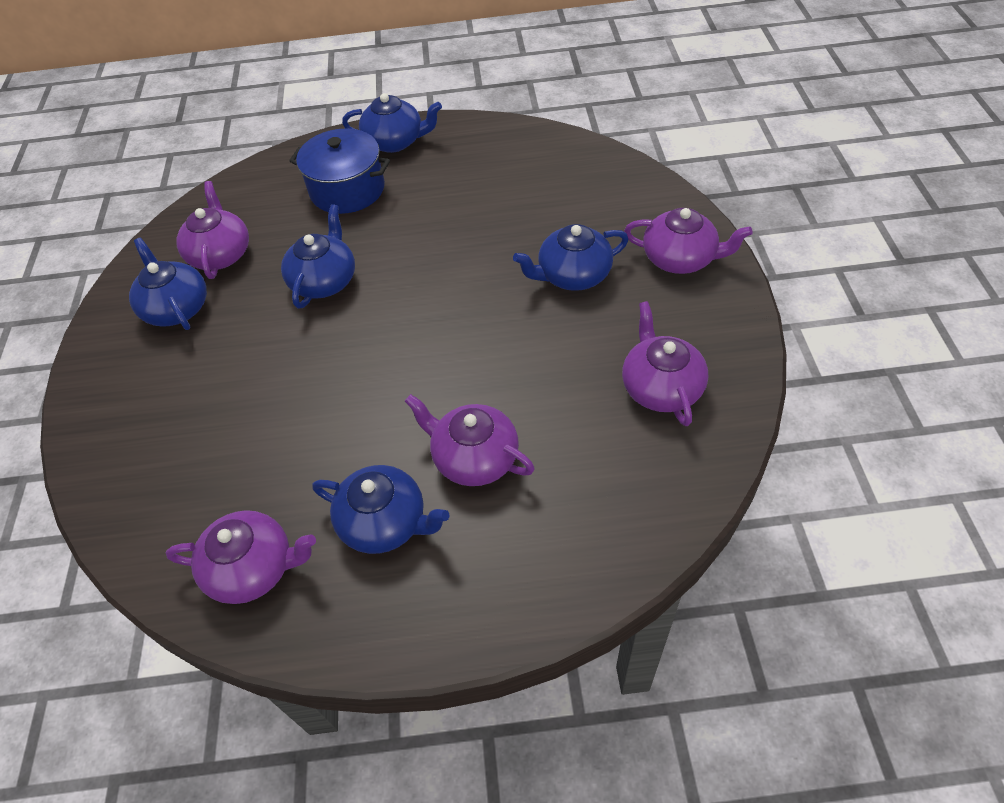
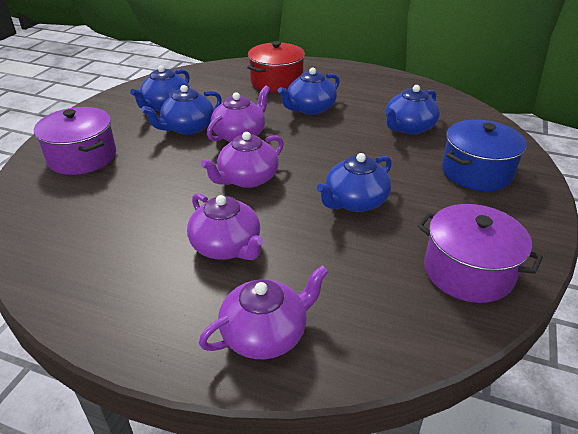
purple pot: none = 0 -> [34,107,116,175] [417,204,543,303] = 2
purple teapot: [166,510,316,604] [176,181,249,279] [405,394,535,486] [622,301,708,426] [624,208,753,274] = 5 -> [187,193,265,260] [199,265,329,359] [201,132,284,188] [207,86,270,142] = 4
red pot: none = 0 -> [247,41,305,92] = 1

